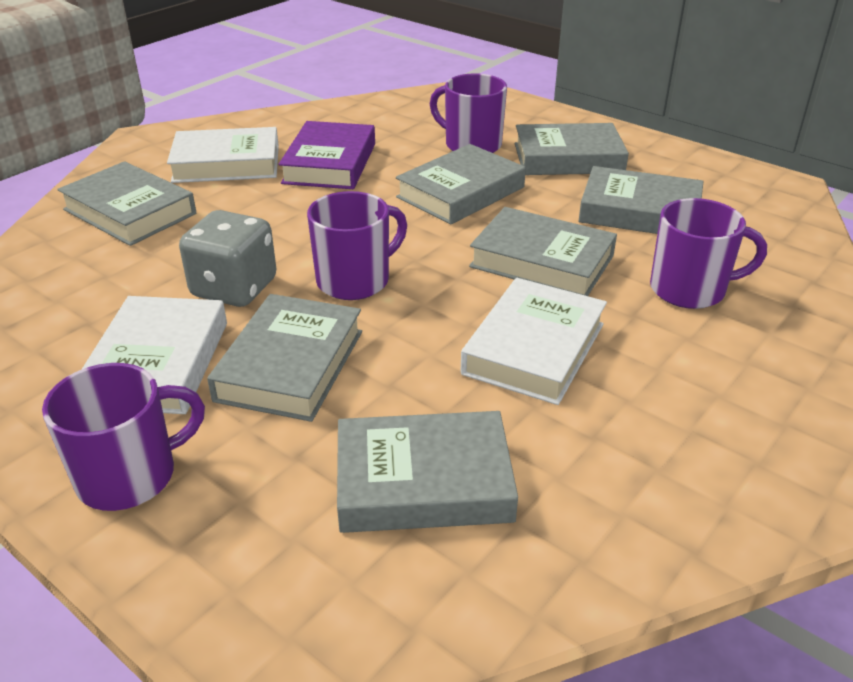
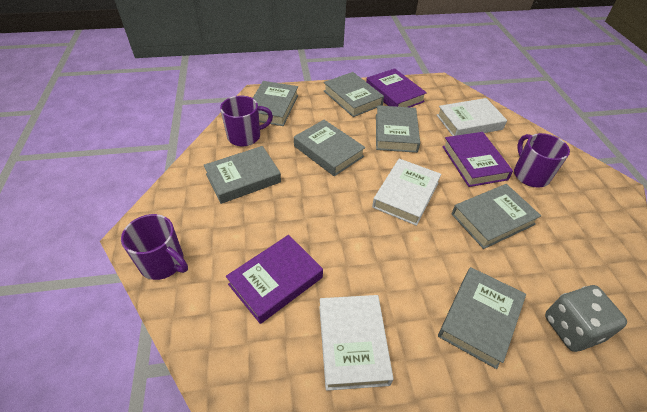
purple book: [279,121,375,189] = 1 -> [226,235,323,324] [366,68,427,107] [442,132,513,187] = 3
purple mug: [42,363,205,511] [307,191,407,300] [430,73,507,153] [650,198,767,309] = 4 -> [121,214,188,280] [220,96,273,146] [514,133,570,188] = 3

